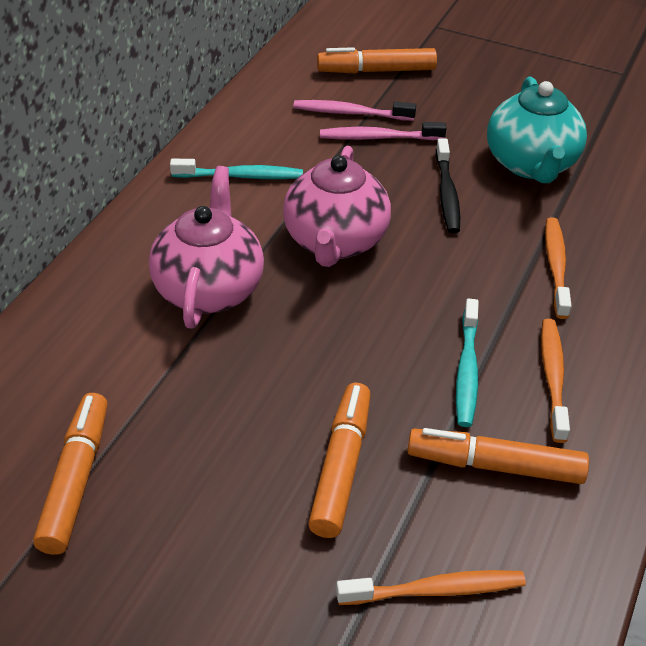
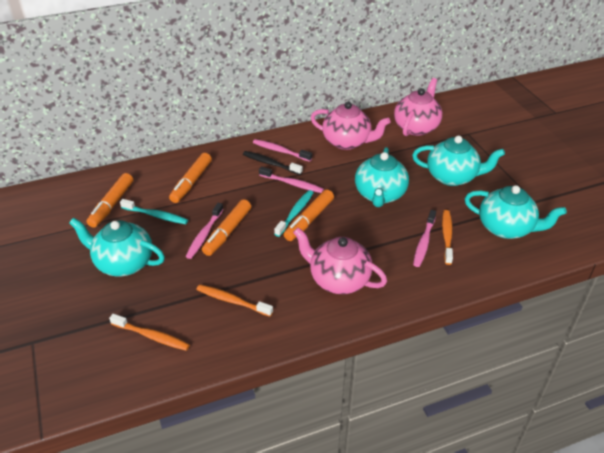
pink teapot: [149,166,264,328] [283,146,391,267] = 2 -> [293,228,387,294] [311,102,390,150] [394,78,442,136] = 3
pink toothbrush: [294,100,416,121] [320,122,446,140] = 2 -> [186,203,224,259] [253,139,312,162] [259,167,324,193] [413,210,436,267] = 4
turquoise teapot: [487,77,587,183] = 1 -> [69,218,165,276] [355,147,409,207] [412,135,505,186] [465,185,567,239] = 4

